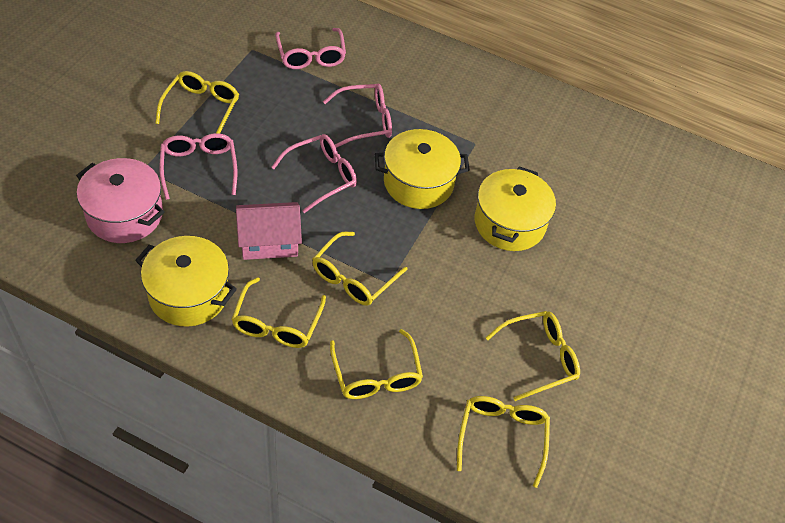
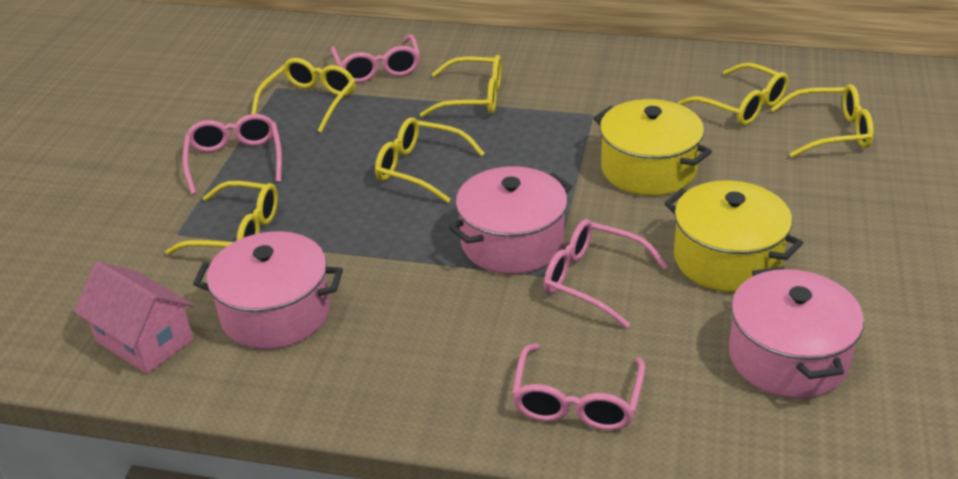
pink pot: [76,158,165,243] = 1 -> [193,231,343,349] [448,166,572,274] [729,267,864,398] = 3
yellow pot: [135,236,237,327] [375,129,470,209] [475,166,556,251] = 3 -> [594,99,712,196] [664,181,803,292] = 2

